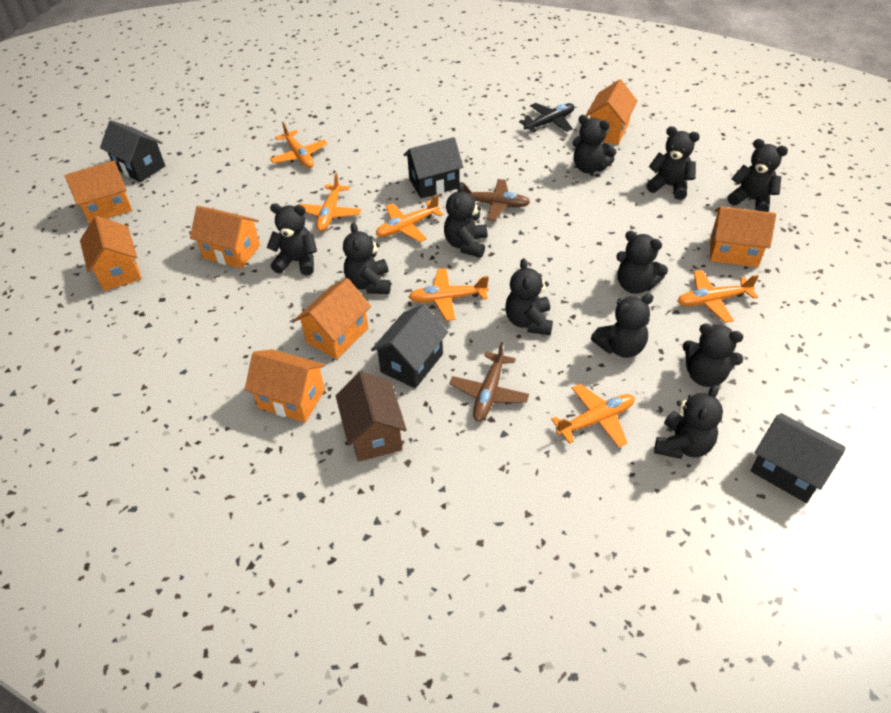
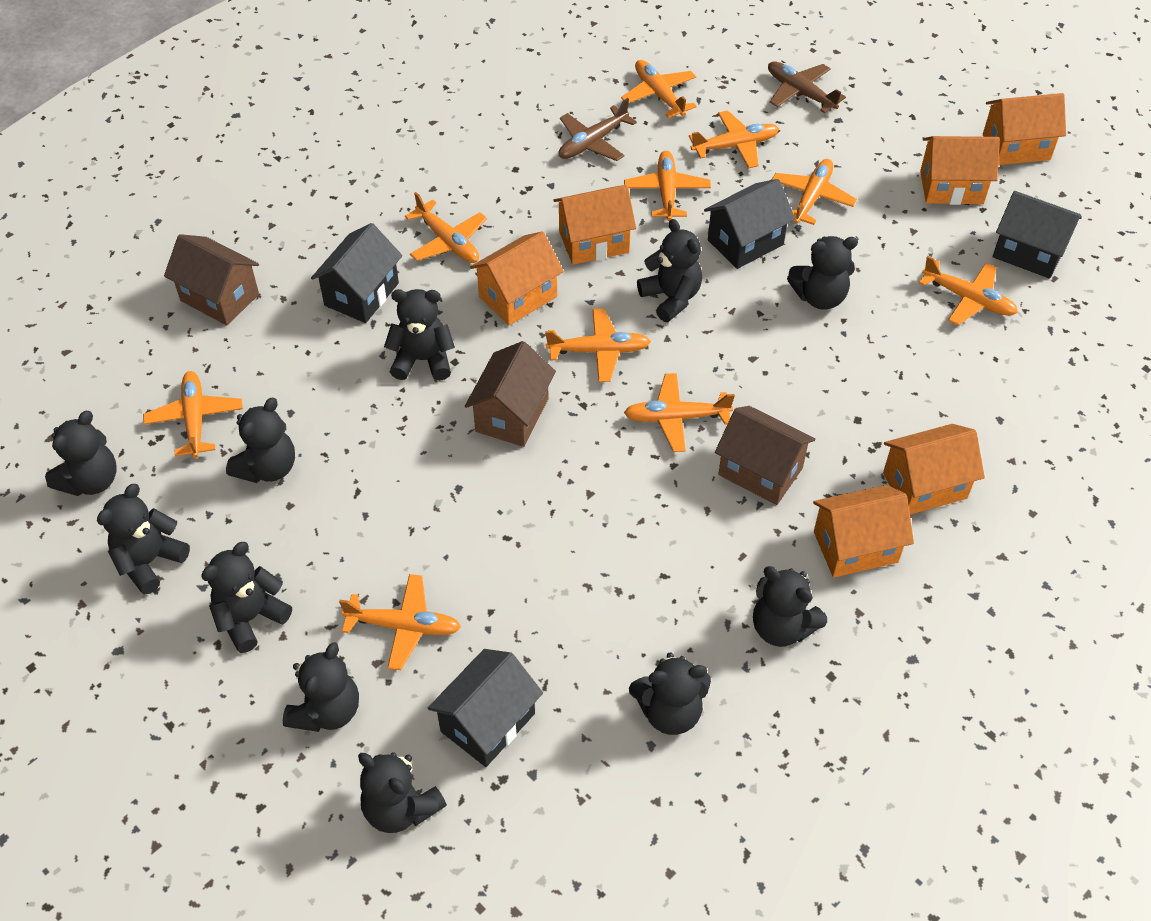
black plane: [519,103,574,133] = 1 -> none = 0
brown house: [336,371,407,462] = 1 -> [164,234,259,325] [465,341,556,447] [715,406,815,505] = 3
orange house: [64,161,132,224] [80,216,142,291] [190,206,260,269] [245,349,325,422] [294,278,371,359] [586,79,637,145] [710,206,776,267] = 7 -> [470,231,564,325] [554,185,636,265] [813,485,914,578] [883,424,985,515] [920,136,1000,205] [983,93,1066,165] = 6
orange plane: [270,122,328,168] [299,173,361,231] [376,195,443,242] [409,268,489,321] [551,384,635,448] [677,270,759,323] = 6 -> [143,371,243,458] [339,574,461,670] [405,192,487,263] [545,309,651,382] [621,60,697,118] [624,151,711,221] [624,373,735,452] [689,110,779,168] [772,159,857,225] [919,256,1018,325] = 10

